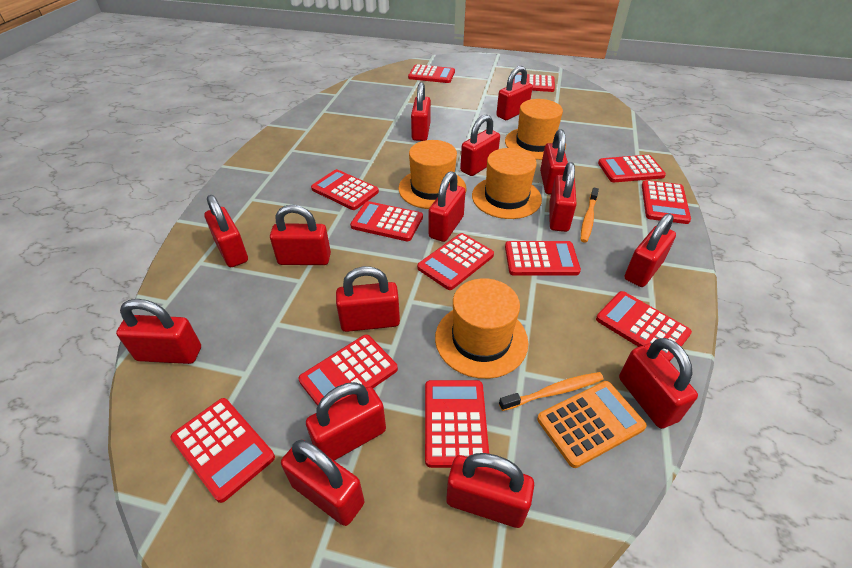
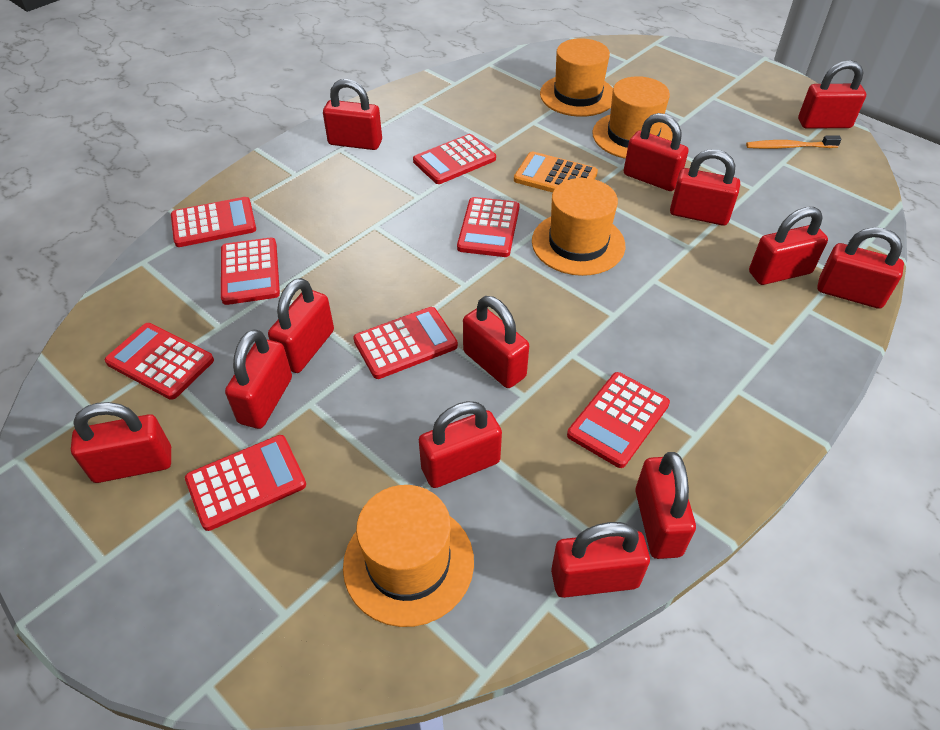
orange toothbrush: [499,372,604,411] [580,188,599,243] = 2 -> [746,135,842,149] = 1
red calculator: [170,398,275,503] [298,335,398,406] [311,169,379,210] [350,201,423,241] [408,64,455,83] [417,233,494,290] [425,380,489,468] [505,241,581,276] [513,74,555,92] [596,291,692,361] [598,155,666,182] [642,180,691,224] = 12 -> [105,323,214,400] [171,197,256,247] [185,435,306,531] [221,238,280,305] [353,307,458,379] [413,134,496,184] [457,197,519,257] [567,372,670,468] = 8
red padlock: [116,299,201,364] [204,195,248,267] [270,205,331,265] [281,439,364,526] [306,382,386,461] [336,266,400,332] [411,82,431,141] [429,171,465,242] [446,453,534,528] [460,114,500,176] [496,66,533,120] [540,129,568,194] [549,162,577,232] [619,338,698,429] [625,214,676,287] = 15 -> [71,402,171,483] [225,329,292,429] [268,278,334,373] [323,79,382,150] [419,401,502,488] [463,296,529,388] [551,522,650,598] [624,113,689,191] [635,452,696,559] [670,149,740,226] [749,207,828,285] [798,60,866,128] [817,227,904,309] = 13

